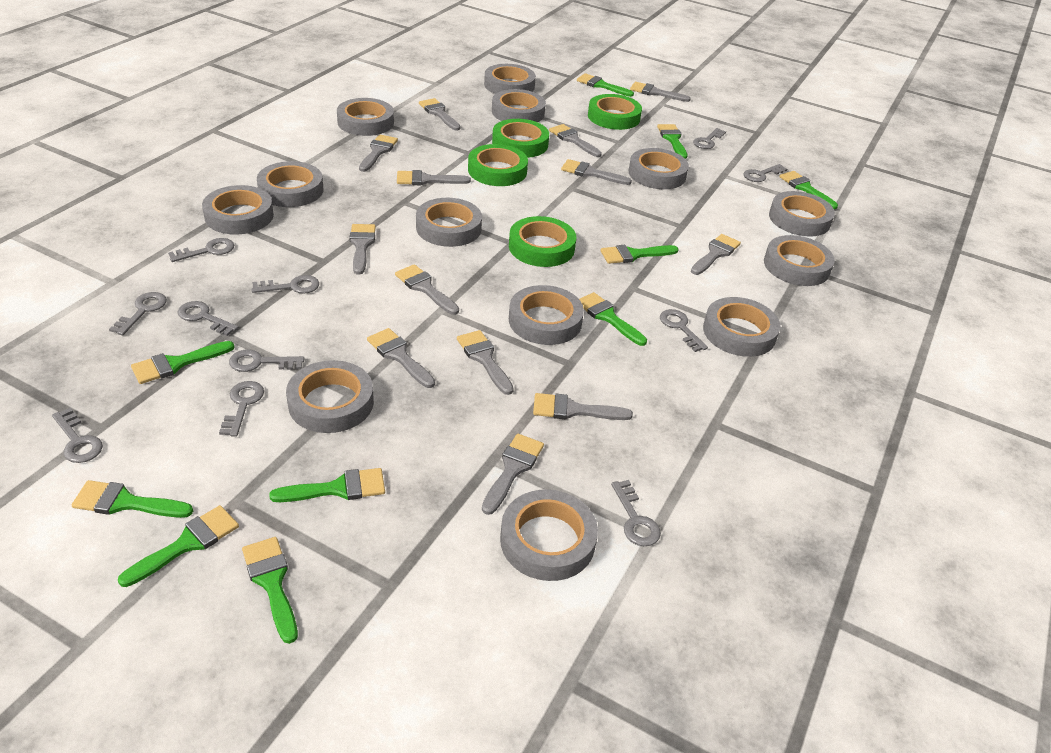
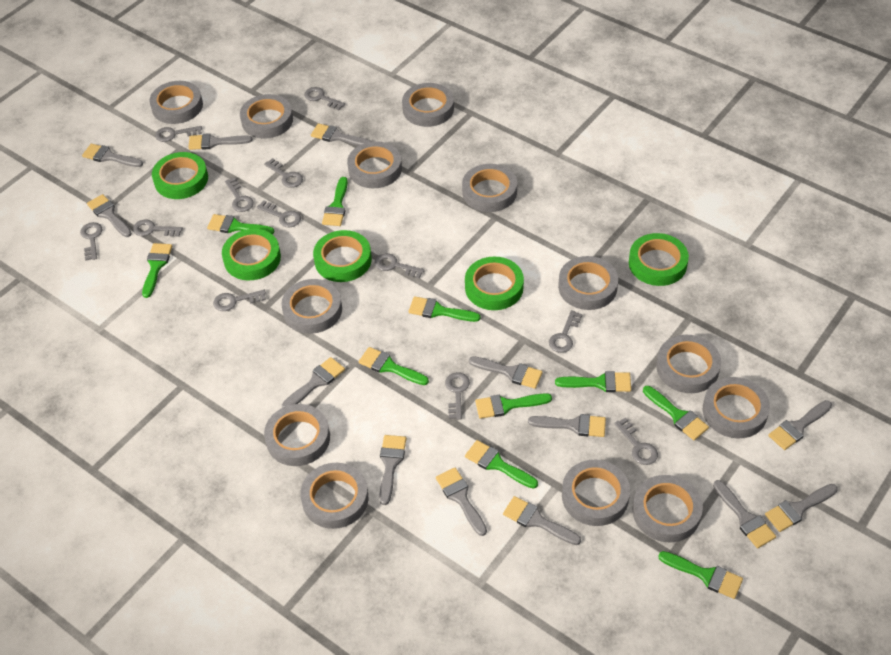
green tape: [468,144,528,186] [492,119,549,158] [509,216,576,267] [588,94,642,130] = 4 -> [152,152,208,199] [222,229,281,280] [313,230,372,282] [465,257,524,310] [629,233,689,286] = 5
grey key: [52,408,103,463] [109,292,167,335] [168,238,234,262] [178,301,239,336] [219,381,264,437] [229,350,304,372] [251,275,319,293] [611,480,661,546] [660,309,708,352] [693,128,726,149] [744,164,787,182] = 11 -> [80,222,103,260] [133,220,183,237] [155,126,202,142] [213,290,266,311] [225,178,254,212] [257,200,301,227] [264,158,303,188] [304,87,345,110] [375,253,425,279] [445,372,470,420] [549,310,582,353] [614,418,658,465] = 12

